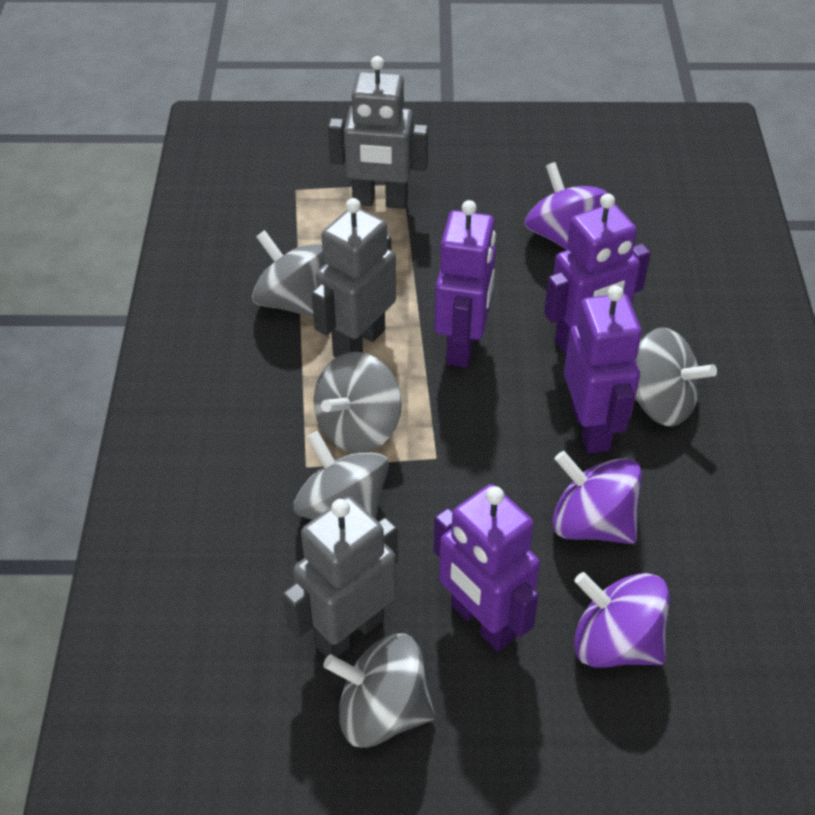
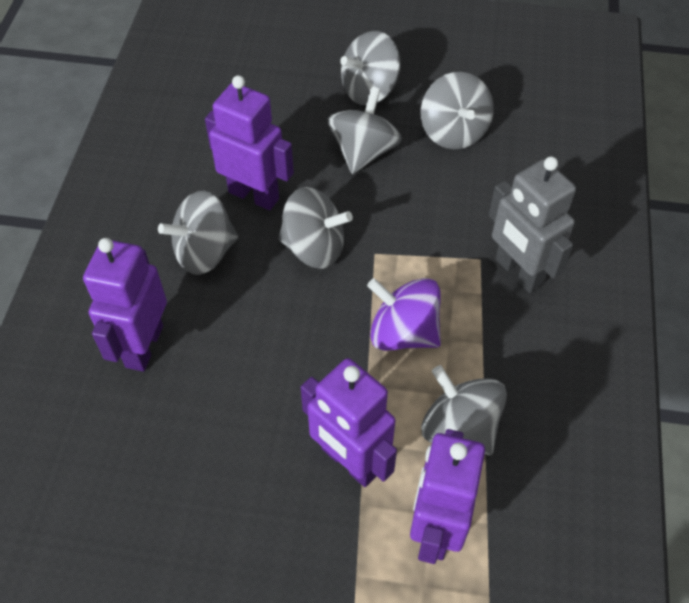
grey robot: [282,496,398,657] [312,198,396,357] [328,56,428,209] = 3 -> [489,157,576,293] = 1
grey spinning top: [252,230,325,318] [294,431,389,520] [314,352,402,453] [323,633,435,748] [635,327,717,426] = 5 -> [158,191,238,275] [278,187,353,269] [327,87,402,174] [340,31,400,105] [421,72,494,149] [421,365,507,456] = 6
purple spinning top: [524,162,607,250] [552,451,642,544] [574,572,670,668] = 3 -> [367,278,441,351] = 1

